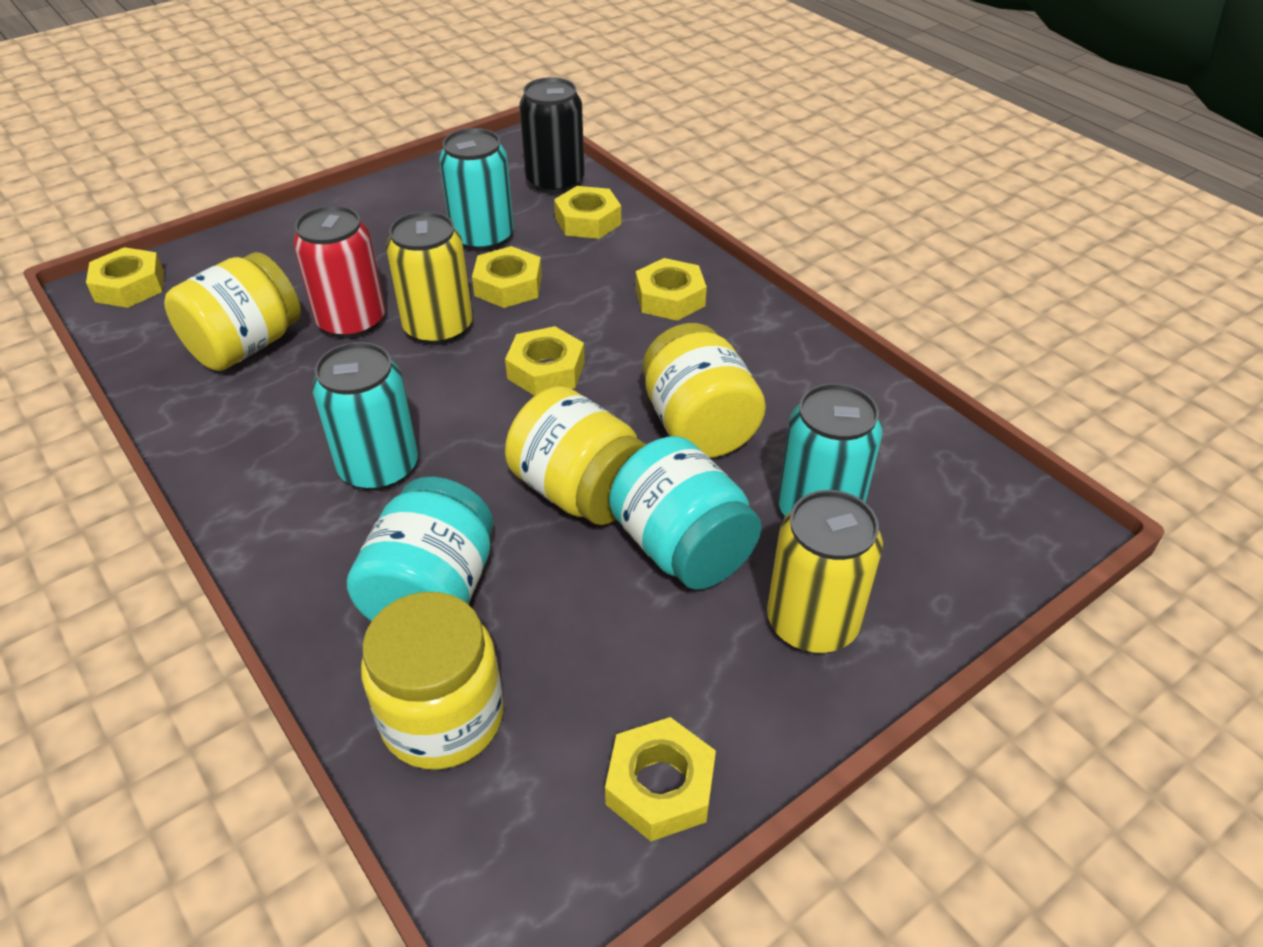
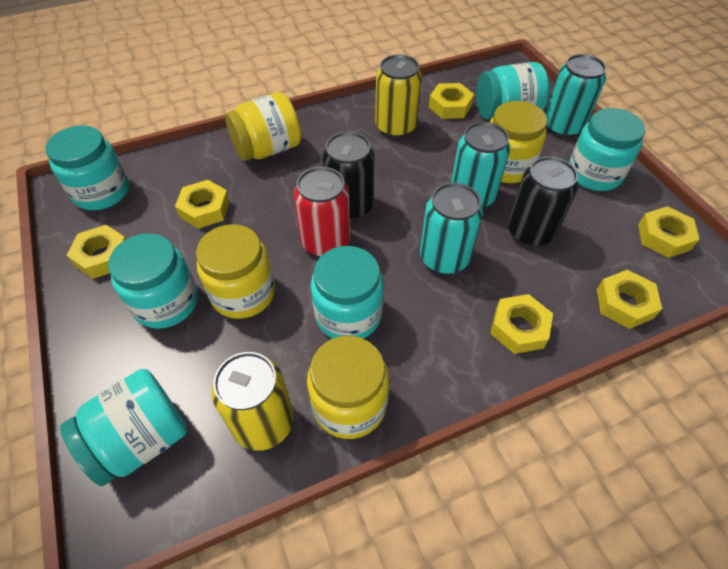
black can: [519,77,585,194] = 1 -> [322,132,375,220] [508,156,578,247] = 2
turquoise jar: [347,477,494,622] [609,436,762,590] = 2 -> [46,125,129,210] [60,369,187,486] [108,233,198,329] [311,246,384,339] [476,62,549,120] [569,108,645,191] = 6

